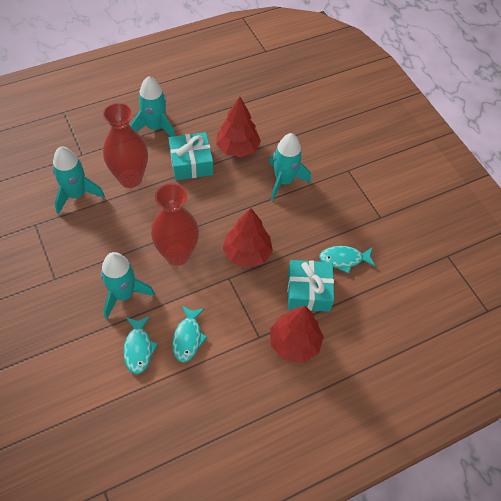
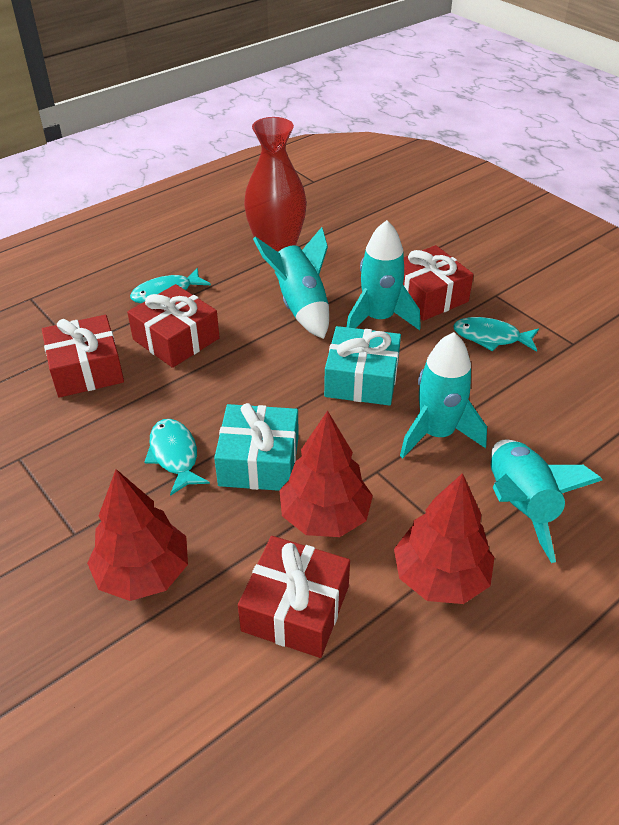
red gift: none = 0 -> [42,315,124,398] [127,284,220,368] [238,536,350,658] [403,245,474,321] = 4
red vase: [103,102,148,188] [151,183,199,266] = 2 -> [244,117,307,256] = 1

